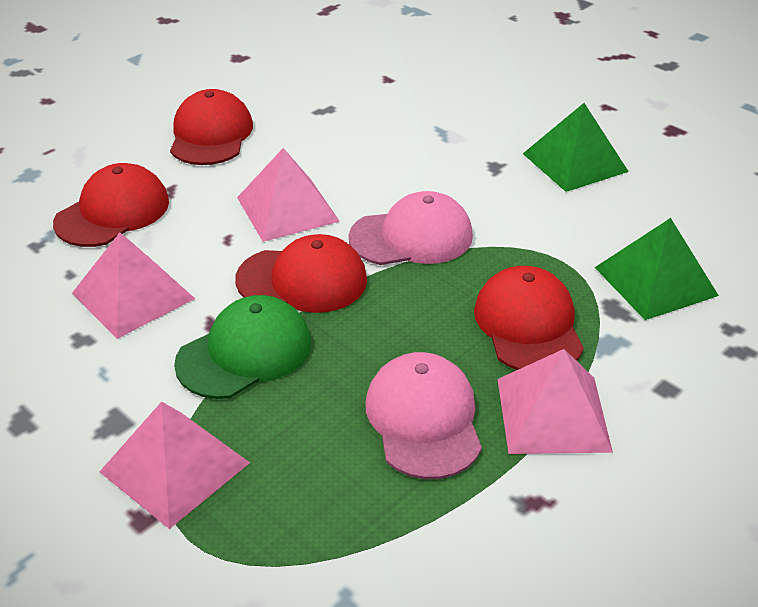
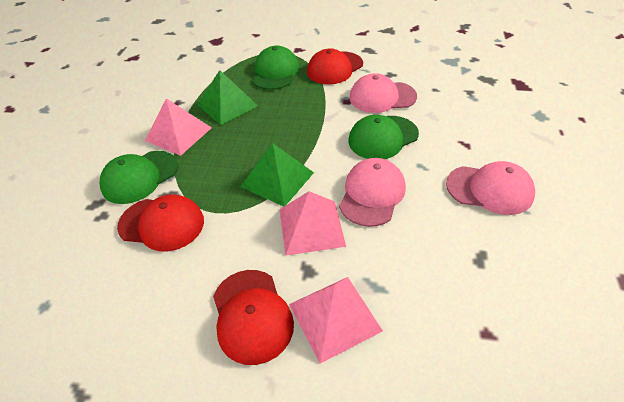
green cap: [174,295,311,399] = 1 -> [100,151,178,204] [252,46,299,90] [348,115,419,159] = 3
pink cap: [349,191,473,265] [365,352,482,479] = 2 -> [339,158,406,227] [350,73,417,113] [446,161,535,215] = 3
pink pyramid: [72,232,195,339] [99,402,250,529] [237,148,340,242] [497,349,613,454] = 4 -> [145,98,212,156] [279,191,346,256] [289,277,383,364] = 3
red cap: [53,163,169,247] [170,89,253,165] [235,234,367,313] [474,266,584,370] = 4 -> [117,195,204,252] [213,270,294,365] [307,48,363,85] = 3

